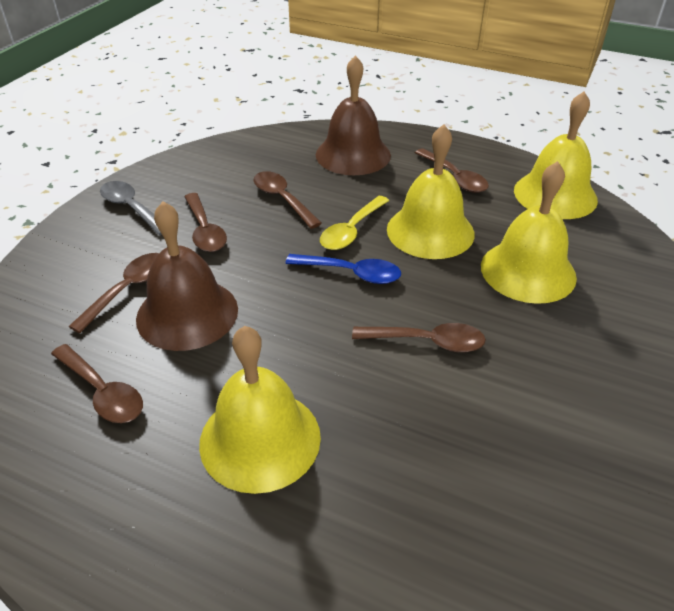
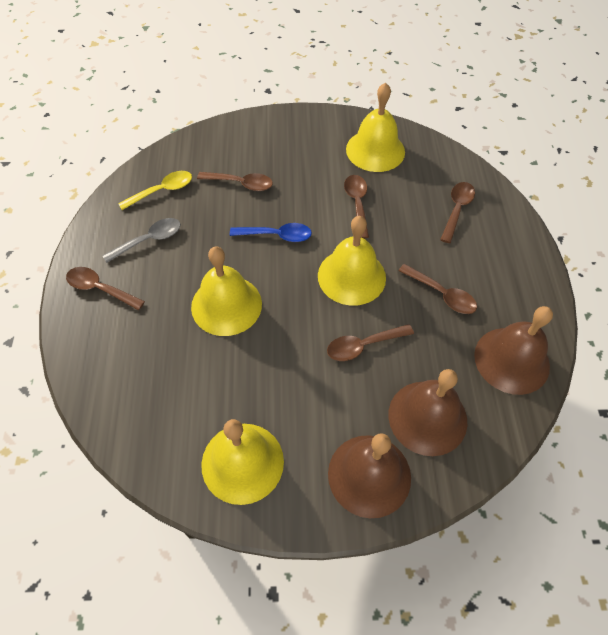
brown bell: [136,201,238,351] [316,55,391,175] = 2 -> [328,434,411,518] [388,369,467,456] [474,306,553,395] = 3

